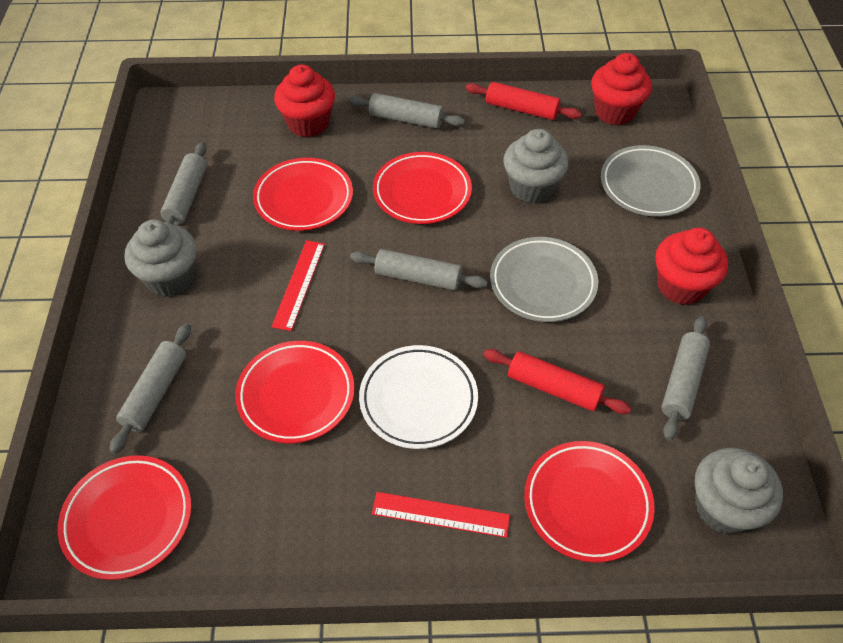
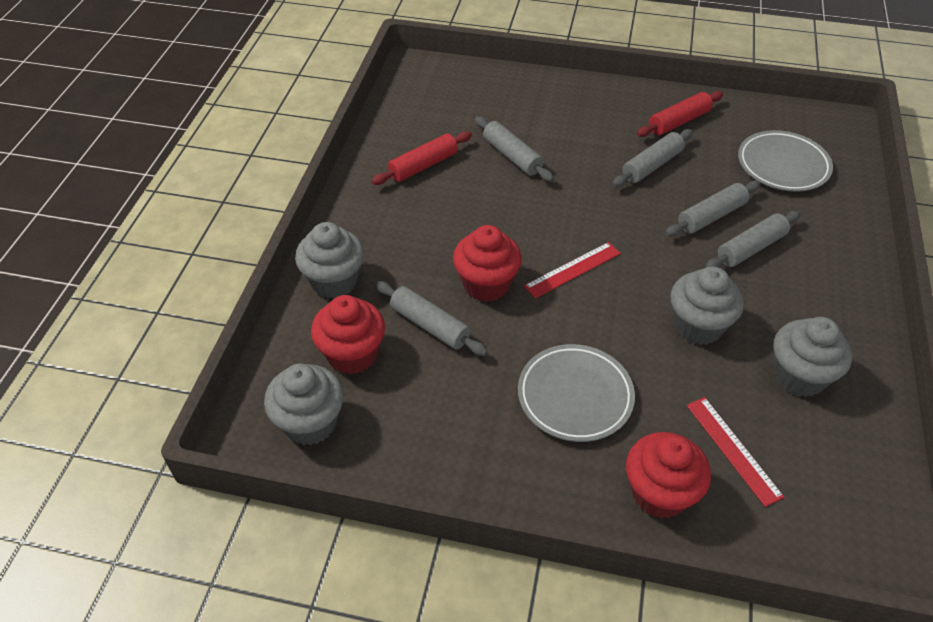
grey cupcake: [124,219,197,296] [503,129,569,204] [695,448,783,534] = 3 -> [264,364,344,445] [295,222,364,299] [670,266,744,345] [774,317,852,397] = 4
red plate: [58,455,192,580] [235,341,355,443] [253,158,353,231] [373,152,472,224] [524,441,655,563] = 5 -> none = 0
white plate: [359,345,478,449] = 1 -> none = 0

